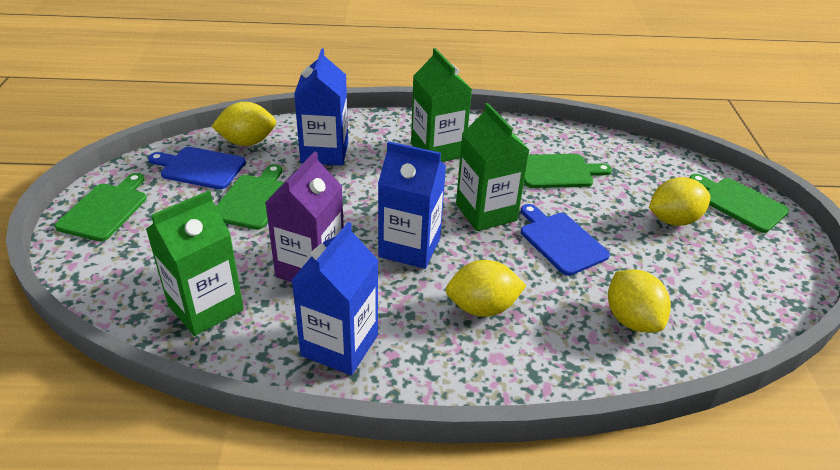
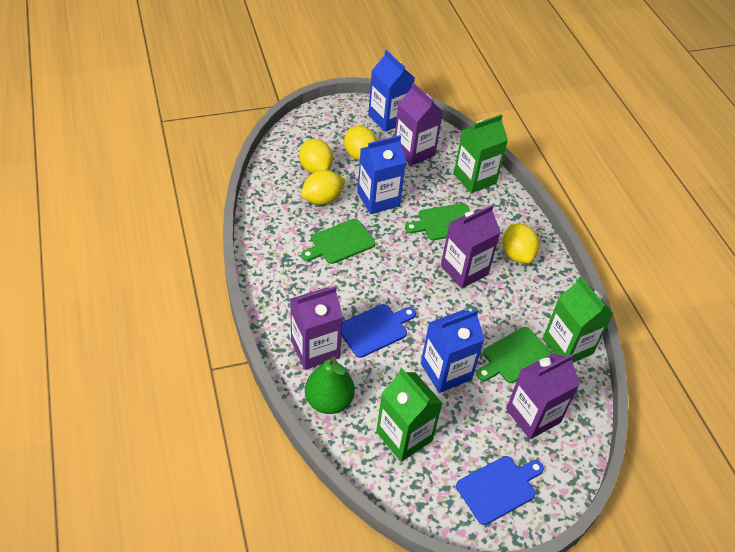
green cutting board: [55,173,147,241] [216,164,284,230] [524,154,612,188] [689,174,789,233] = 4 -> [301,219,375,264] [405,203,470,240] [476,327,553,383] = 3
green pear: none = 0 -> [305,357,355,414] = 1
purple carton: [265,151,344,282] = 1 -> [290,286,343,370] [394,83,443,166] [441,205,501,289] [506,353,580,439] = 4

